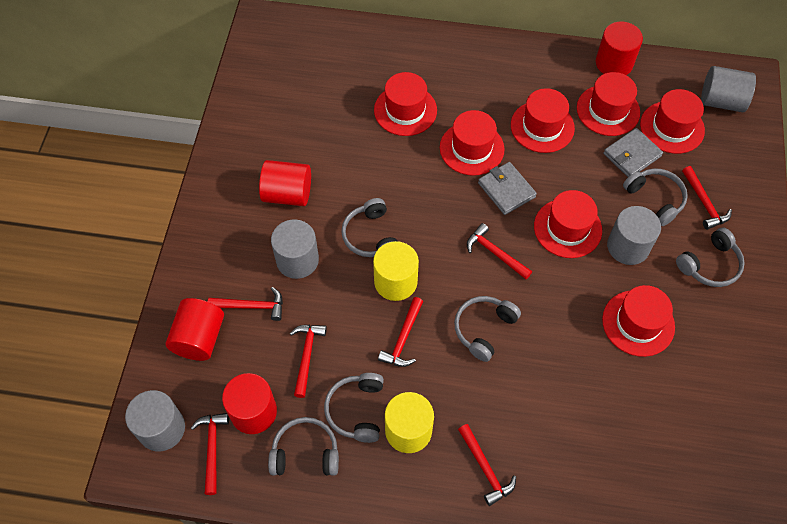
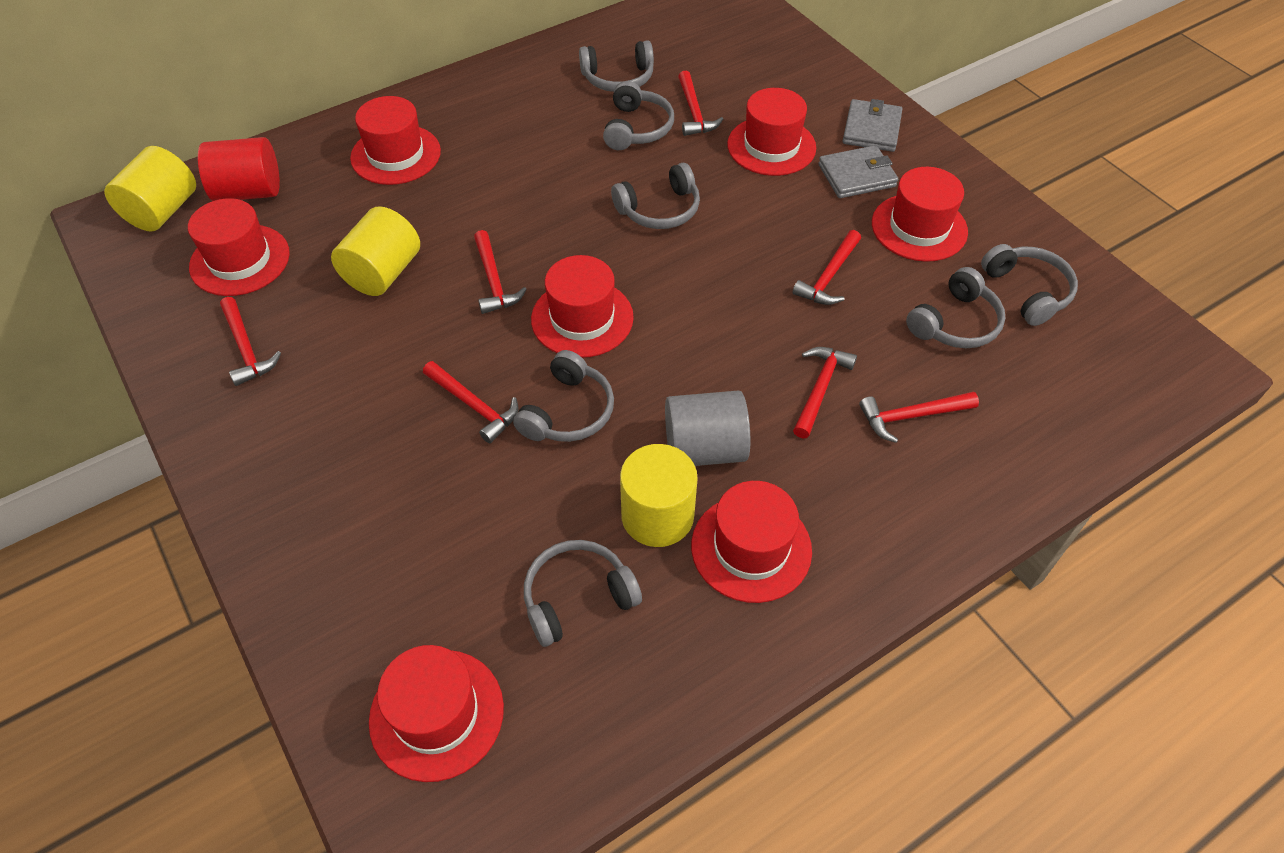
grey cylinder: [125,390,185,451] [271,219,319,279] [607,206,661,265] [701,66,756,112] = 4 -> [665,391,750,466] = 1
grey headphones: [268,417,339,476] [324,373,384,443] [341,198,397,257] [454,296,521,362] [623,168,688,226] [676,227,745,287] = 6 -> [513,350,614,442] [524,540,642,647] [579,40,654,92] [603,81,674,150] [611,163,700,229] [906,267,1005,348] [981,244,1078,326] = 7
red cylinder: [166,298,224,361] [222,373,277,434] [259,160,311,206] [596,22,643,75] = 4 -> [198,137,280,201] = 1
yellow cylinder: [373,241,419,301] [385,392,434,453] = 2 -> [104,146,196,232] [331,206,420,296] [620,444,698,547] = 3

